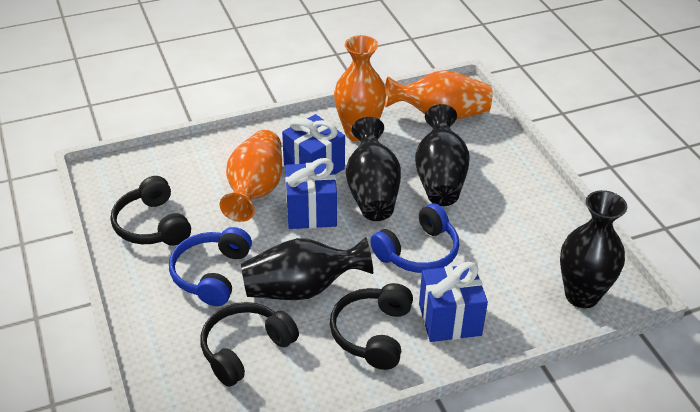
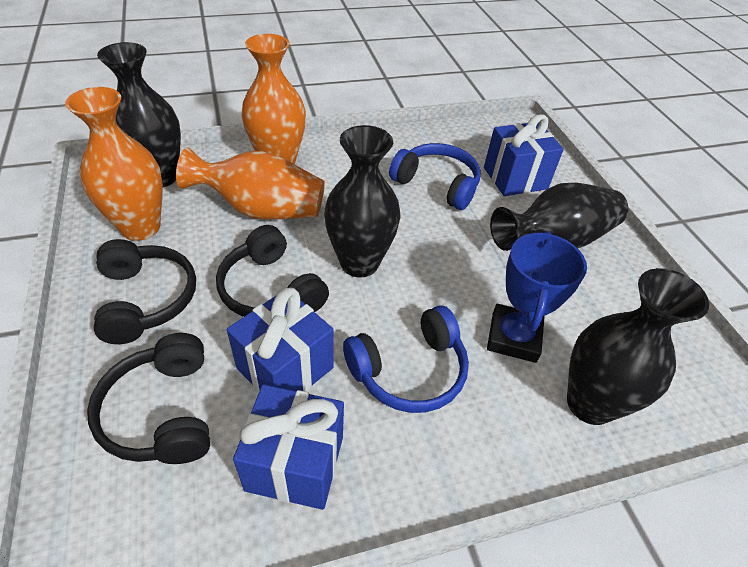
blue trophy: none = 0 -> [487,231,587,363] = 1

